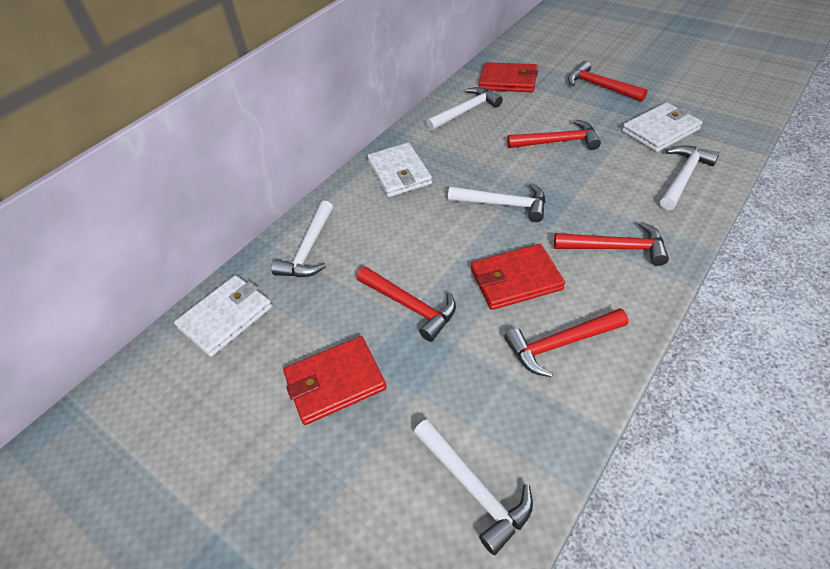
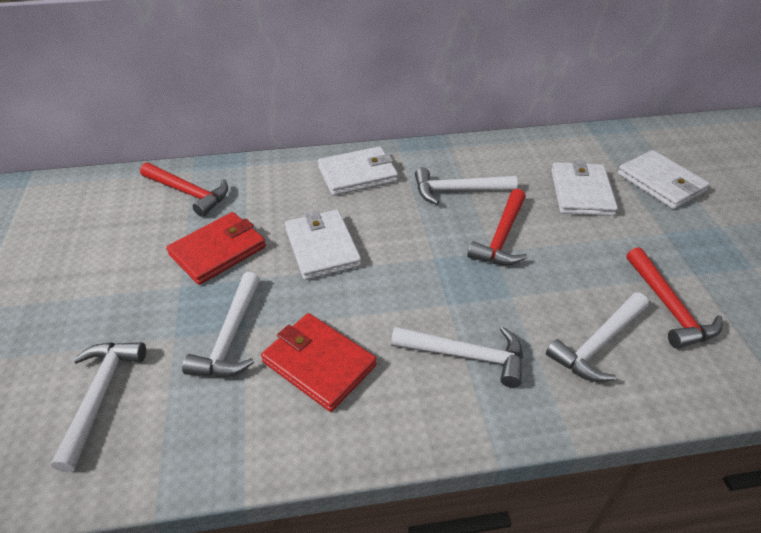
red hammer: [357,267,456,342] [504,308,628,377] [507,119,601,150] [554,222,669,266] [568,61,647,102] = 5 -> [140,163,228,217] [467,189,527,265] [627,247,722,349] = 3
red wallet: [283,336,387,425] [471,244,565,310] [479,62,538,92] = 3 -> [166,212,266,285] [261,313,377,412] = 2
white wallet: [174,275,272,357] [367,143,432,197] [622,102,702,152] = 3 -> [285,210,361,280] [318,146,398,196] [551,160,618,216] [618,150,710,209] = 4

